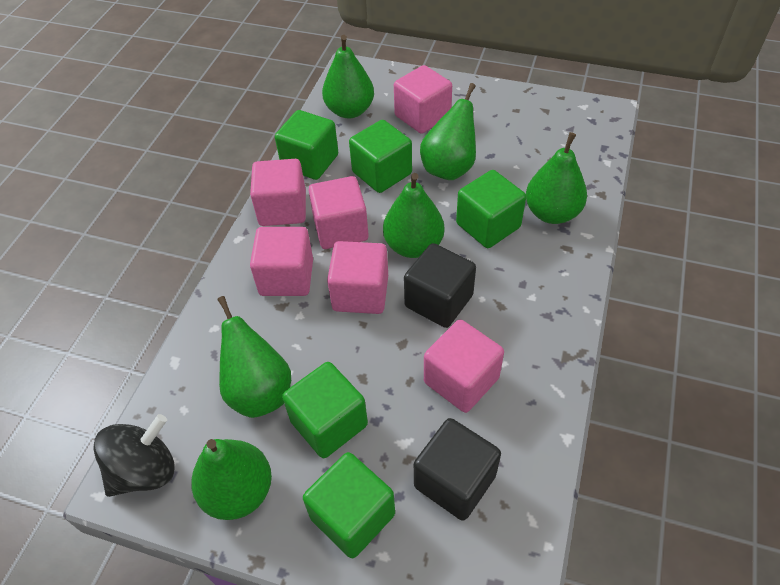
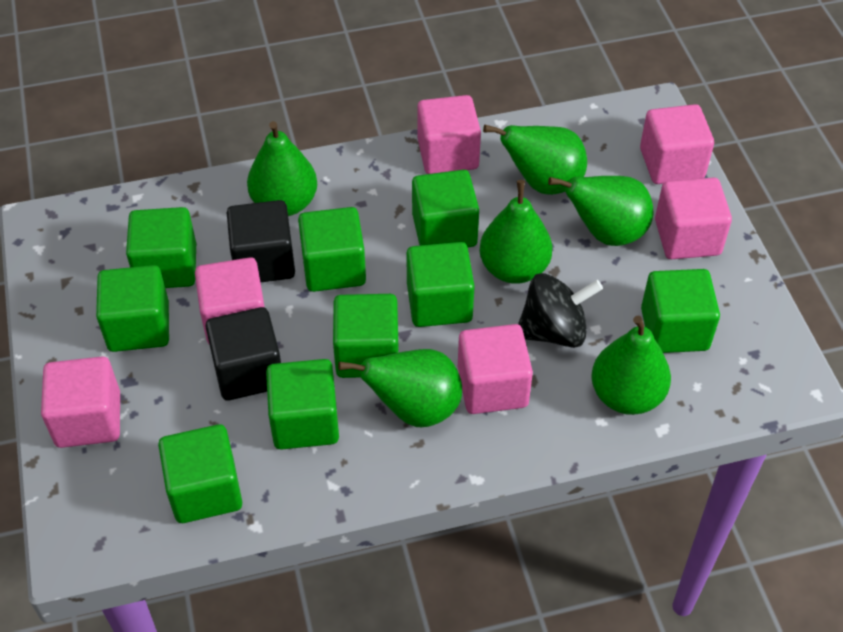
green cube: [275,110,338,180] [282,362,368,458] [303,452,395,558] [349,120,412,193] [456,170,526,248] = 5 -> [96,265,169,352] [126,207,196,288] [158,424,242,523] [266,359,339,450] [298,207,366,292] [333,294,399,378] [406,242,475,327] [412,170,479,247] [641,269,720,353] = 9

